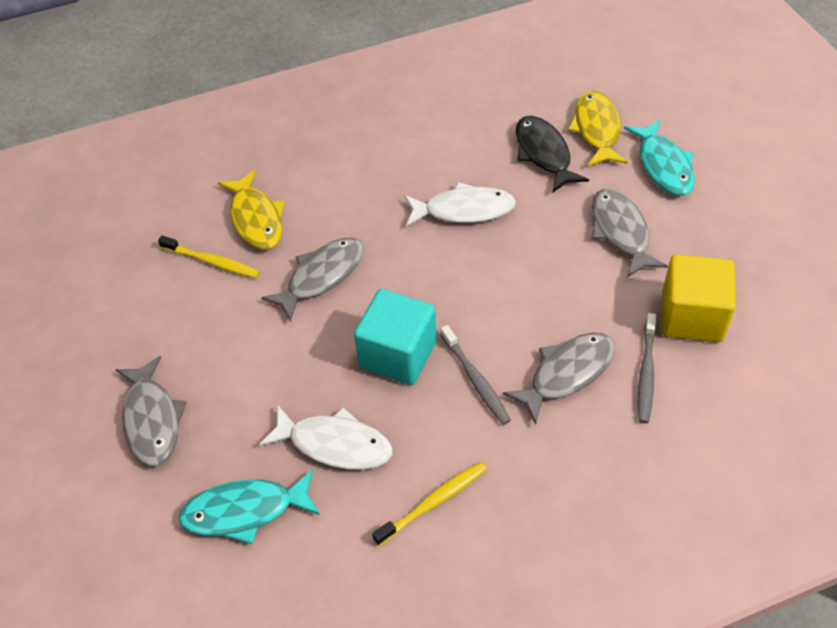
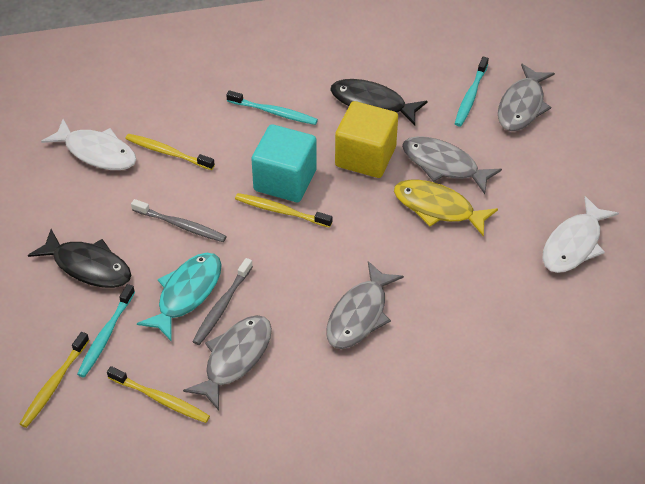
black fish: [516,116,589,193] = 1 -> [28,229,131,288] [330,79,428,126] = 2
turquoise fish: [178,469,320,544] [624,119,695,196] = 2 -> [137,253,222,341] = 1
turquoise toothbrush: none = 0 -> [77,284,135,377] [226,90,318,125] [455,57,489,127] = 3
yellow fish: [218,170,284,250] [568,91,628,166] = 2 -> [394,180,498,237] = 1
yellow toothbrush: [158,235,260,278] [372,462,486,546] = 2 -> [20,332,89,428] [107,366,210,423] [125,134,215,170] [235,193,333,228] = 4

